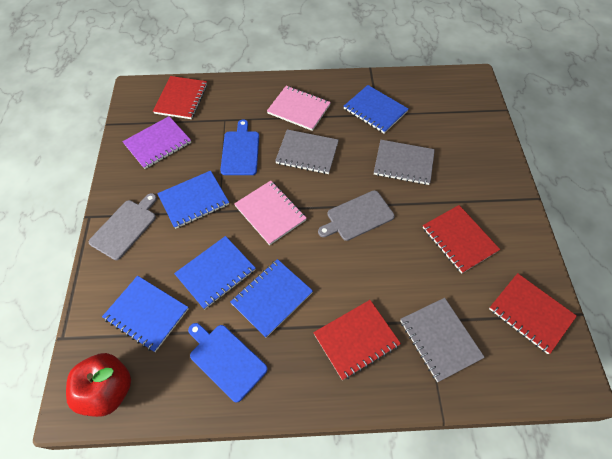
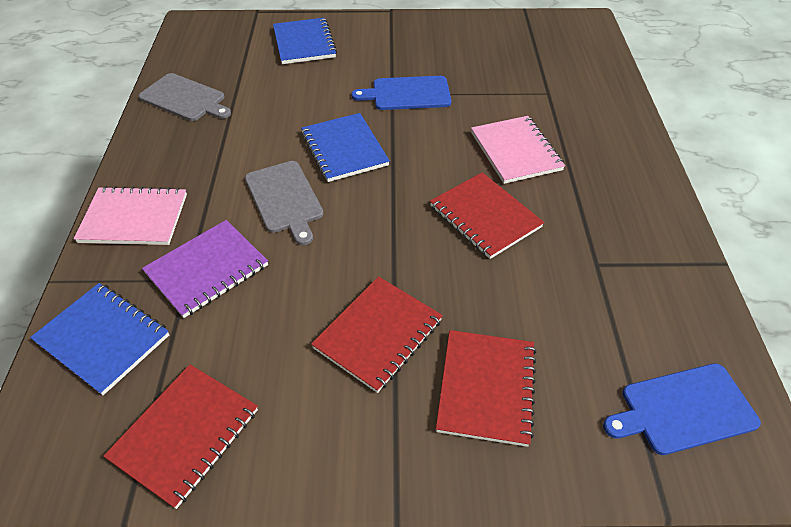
blue notebook: [102,276,189,352] [157,171,229,229] [174,236,256,310] [230,259,313,338] [344,85,408,134] = 5 -> [30,283,169,395] [273,18,337,64] [301,113,390,182] = 3
grey notebook: [275,129,339,174] [374,140,435,185] [400,298,485,382] = 3 -> none = 0
red apple: [66,353,131,417] = 1 -> none = 0

